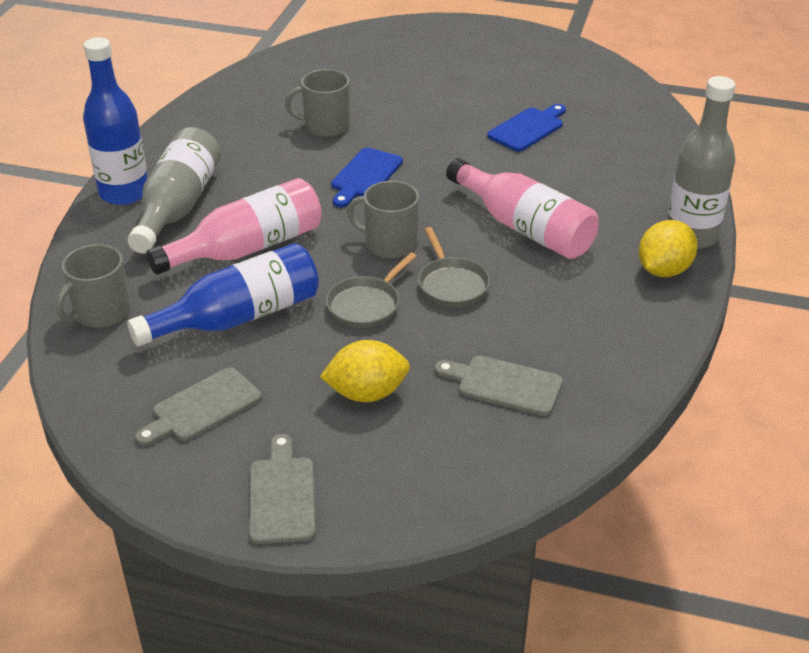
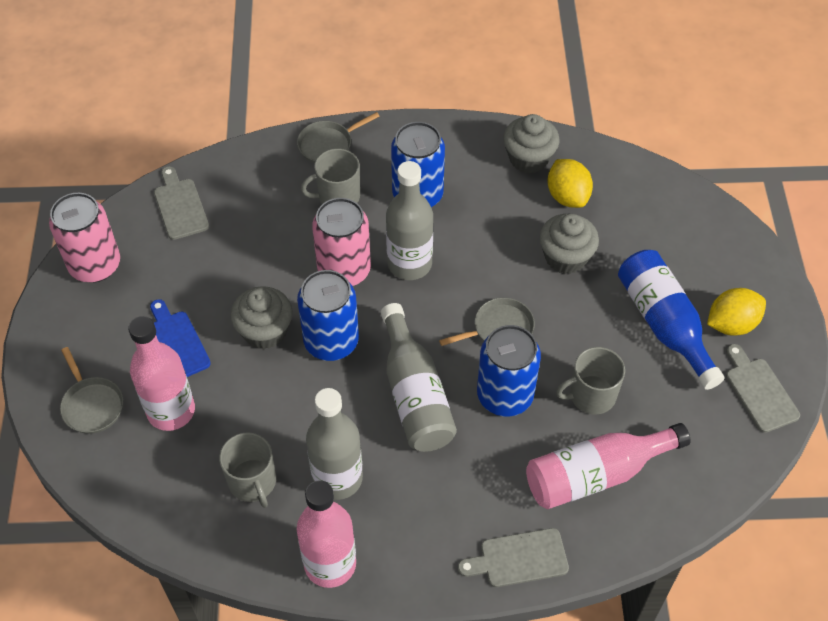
blue bottle: [83,37,148,205] [127,243,319,346] = 2 -> [618,250,724,390] = 1
blue can: none = 0 -> [297,270,359,361] [391,122,445,207] [477,325,541,417] = 3
blue cutting board: [331,148,403,207] [487,104,566,152] = 2 -> [150,299,211,377] = 1
grey bottle: [127,127,221,254] [667,76,736,249] = 2 -> [306,388,363,500] [381,303,457,452] [386,161,433,280] = 3
grey cupcake: none = 0 -> [230,287,293,349] [503,114,559,173] [539,214,599,274] = 3
grey pan: [326,252,417,328] [418,227,490,307] = 2 -> [60,347,123,434] [297,112,380,163] [439,298,535,346] = 3
pink bottle: [146,178,322,275] [446,158,599,259] = 2 -> [128,316,195,431] [297,480,356,588] [526,423,691,509] = 3
pink can: none = 0 -> [49,193,120,283] [312,198,371,286] = 2

